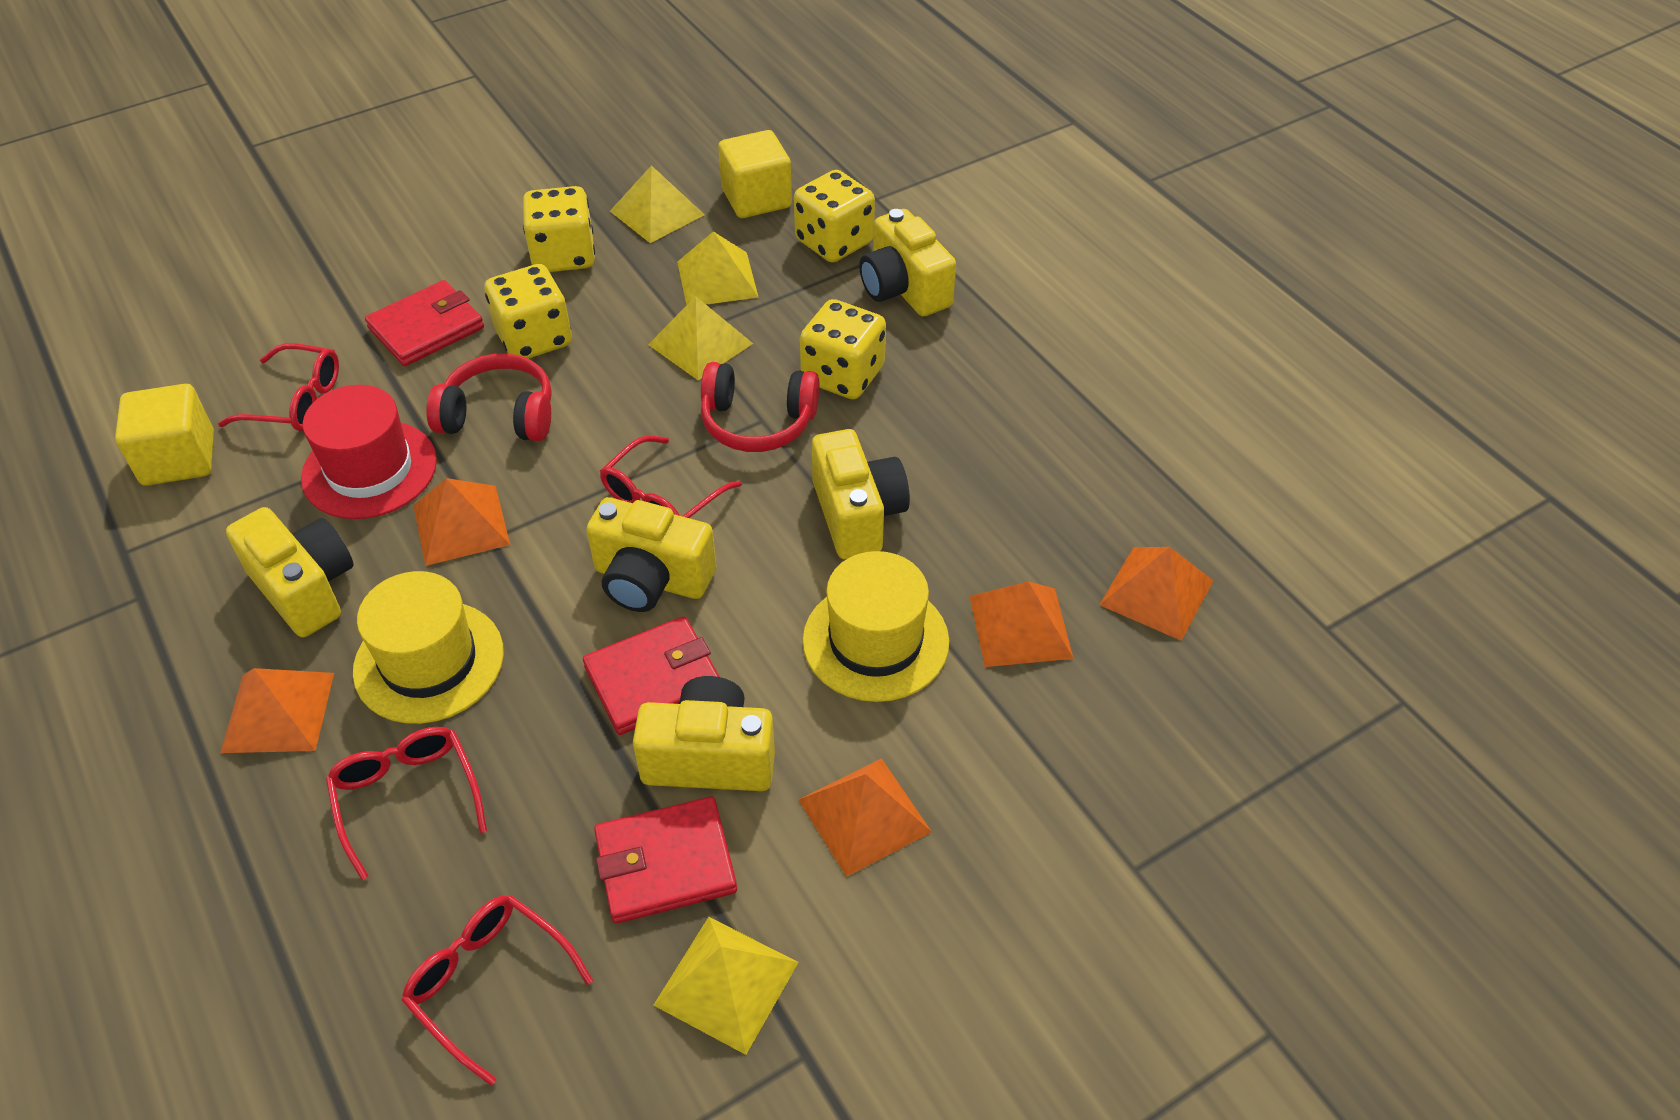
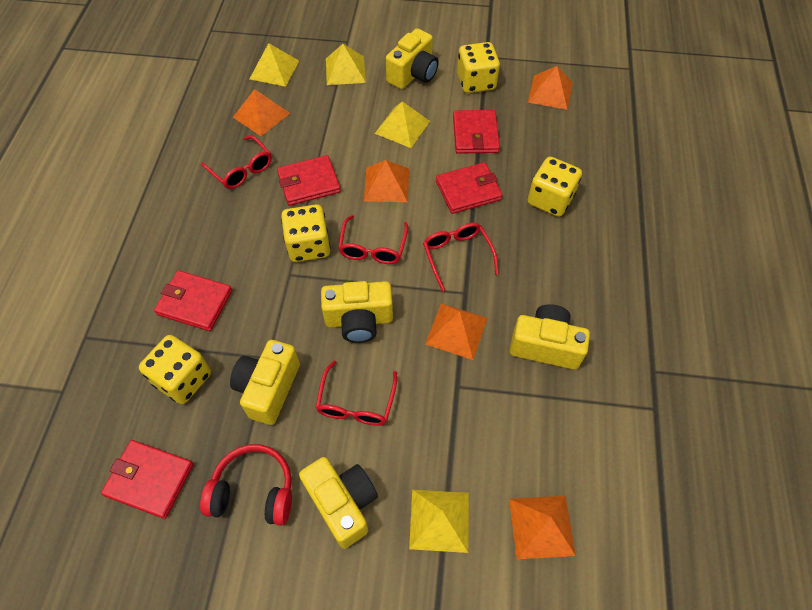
red hat: [301,385,437,519] = 1 -> none = 0
red headphones: [426,353,552,441] [701,362,819,452] = 2 -> [200,444,292,526] = 1
red wallet: [365,280,484,366] [583,616,720,735] [594,797,737,924] = 3 -> [101,440,193,519] [154,270,232,331] [277,155,341,206] [436,162,503,214] [453,110,500,154] = 5
yellow cube: [115,384,214,486] [718,130,792,218] = 2 -> none = 0
yellow hat: [353,571,504,724] [803,551,949,702] = 2 -> none = 0

